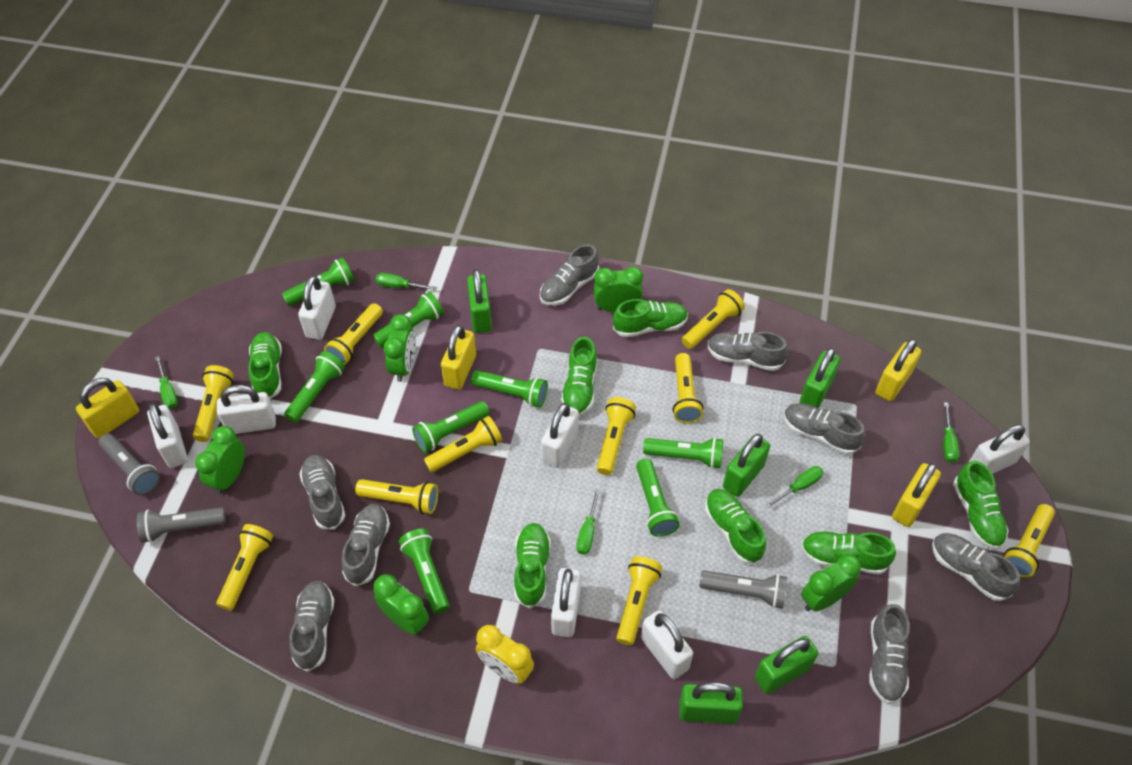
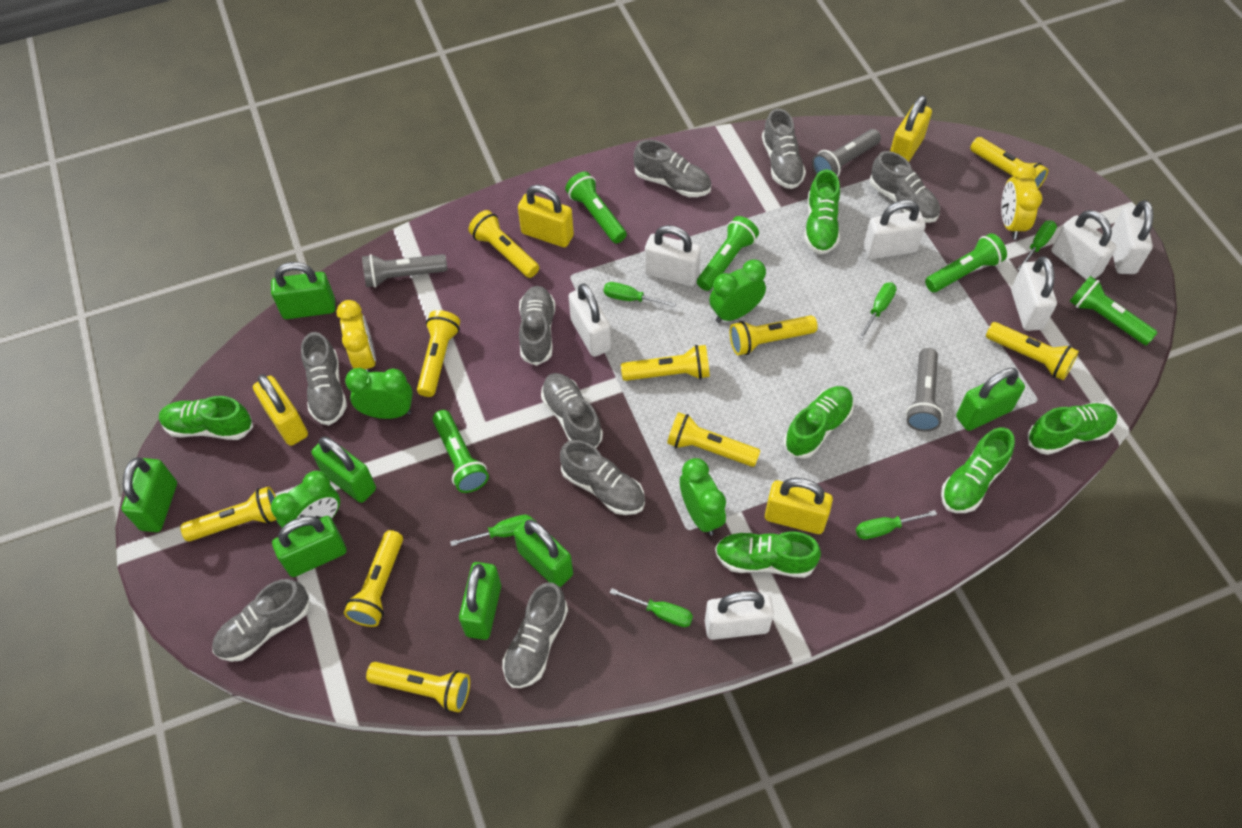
green clock: [195,426,245,494] [373,574,429,635] [383,314,416,382] [594,267,643,312] [801,554,861,611] = 5 -> [271,470,340,528] [345,368,413,419] [680,458,726,536] [709,259,766,323] = 4
green flashlight: [282,257,355,306] [284,351,345,423] [373,292,444,347] [399,528,449,614] [412,401,489,453] [471,370,548,407] [636,459,680,537] [643,437,723,469] = 8 -> [432,410,489,493] [565,172,627,243] [697,216,759,291] [925,233,1007,292] [1070,276,1158,346] = 5
green padlock: [467,269,492,333] [679,682,743,724] [723,434,770,497] [755,636,818,694] [799,348,841,409] = 5 -> [122,457,177,532] [271,262,335,319] [272,516,347,577] [312,436,376,503] [459,562,501,640] [514,517,573,587] [956,368,1025,431] = 7
green screwdriver: [155,356,178,409] [376,273,437,290] [576,489,600,555] [766,466,823,508] [943,402,959,463] = 5 -> [450,515,531,546] [604,282,677,307] [610,588,693,627] [856,510,937,540] [858,282,896,340] [1017,221,1057,270] = 6
green shoe: [248,332,282,399] [514,523,551,609] [561,337,597,416] [613,299,688,337] [705,489,766,564] [801,531,896,575] [953,461,1009,550] = 7 -> [159,396,253,440] [715,532,821,578] [784,386,854,459] [804,169,840,254] [941,427,1015,513] [1028,403,1118,455] = 6
grey shoe: [289,581,335,672] [299,455,345,530] [342,504,390,587] [540,244,599,306] [707,332,788,371] [784,403,865,455] [869,604,910,704] [932,533,1020,601] = 8 -> [212,579,310,662] [301,332,347,425] [502,582,568,688] [519,286,555,366] [541,373,603,448] [560,440,645,515] [633,140,711,197] [762,108,806,189] [870,151,940,223] = 9
yellow clock: [476,625,534,684] = 1 -> [336,300,376,372] [1001,163,1043,239] = 2

